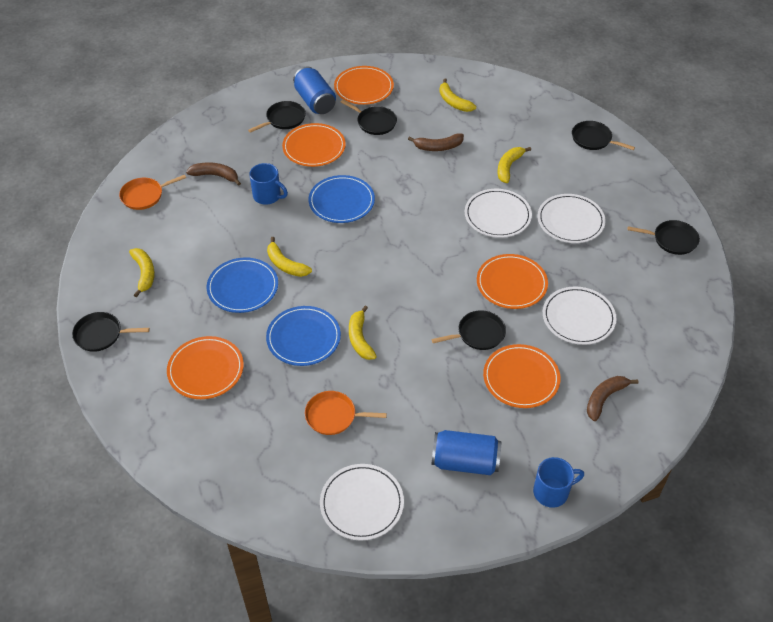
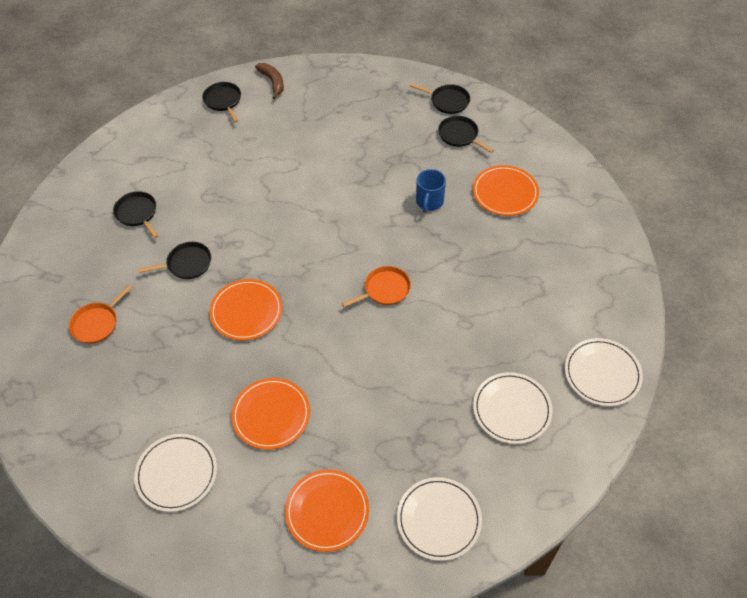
black pan: [72,312,150,352] [248,101,306,133] [341,100,397,135] [431,310,506,350] [572,121,635,150] [627,220,700,255] = 6 -> [113,191,158,238] [138,242,211,279] [202,82,241,122] [410,83,470,114] [438,116,494,153] = 5
blue can: [293,66,336,114] [431,430,501,475] = 2 -> none = 0
blue mug: [249,163,288,205] [533,457,584,508] = 2 -> [416,169,446,213] = 1
blue plate: [207,258,278,313] [266,306,341,366] [309,175,375,223] = 3 -> none = 0
brown banana: [186,162,241,186] [408,133,464,151] [587,376,639,421] = 3 -> [255,63,284,99] = 1
orange plate: [167,336,244,399] [282,123,346,167] [334,66,394,105] [477,254,548,309] [483,344,560,408] = 5 -> [209,279,282,340] [231,378,310,450] [285,469,369,552] [473,165,539,216] = 4
yellow banana: [129,248,155,297] [267,237,312,277] [349,305,377,360] [439,78,476,112] [498,147,531,183] = 5 -> none = 0

